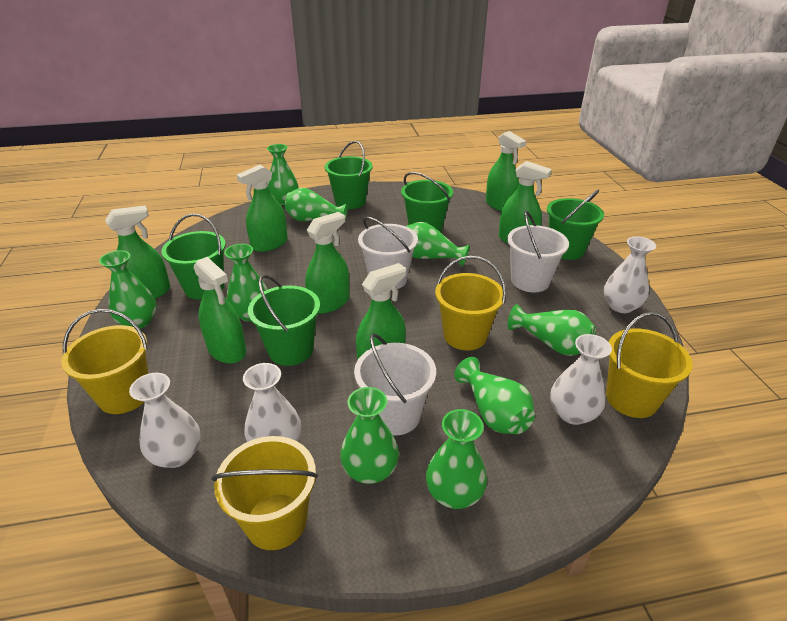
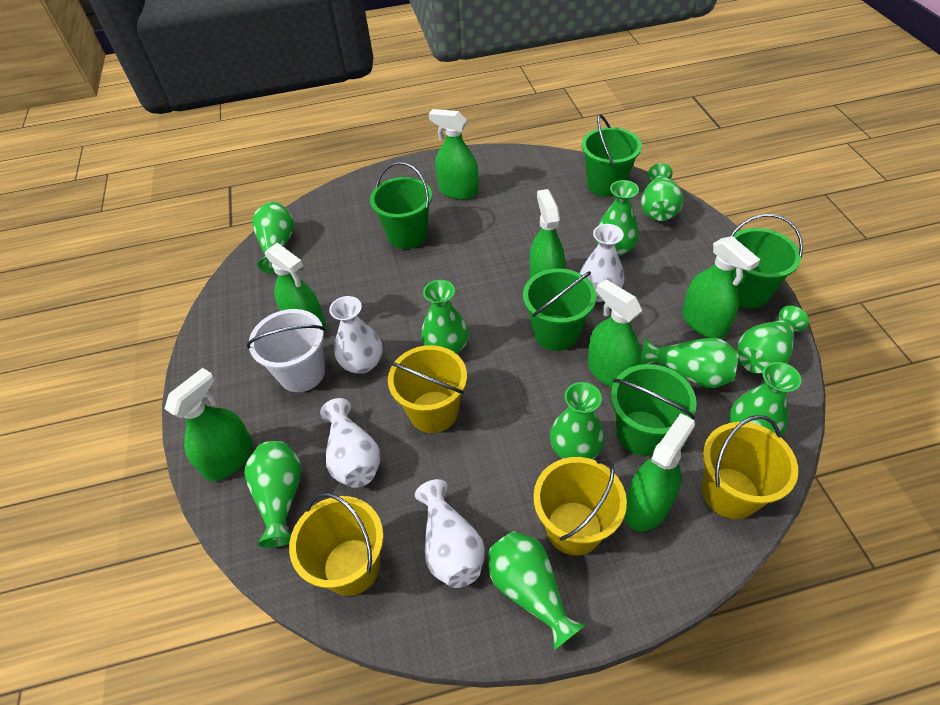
green vase: [99,250,156,329] [224,244,268,322] [267,144,299,205] [285,188,348,224] [340,387,399,484] [406,222,470,267] [426,409,487,509] [454,357,535,434] [508,304,596,356] = 9 -> [244,441,301,548] [252,202,294,273] [421,280,468,354] [488,531,586,650] [550,382,605,459] [596,180,639,256] [641,163,683,221] [641,338,739,388] [729,362,802,436] [737,306,809,374] = 10
white bucket: [354,333,436,436] [358,217,418,290] [507,211,569,292] = 3 -> [246,309,325,392] = 1

